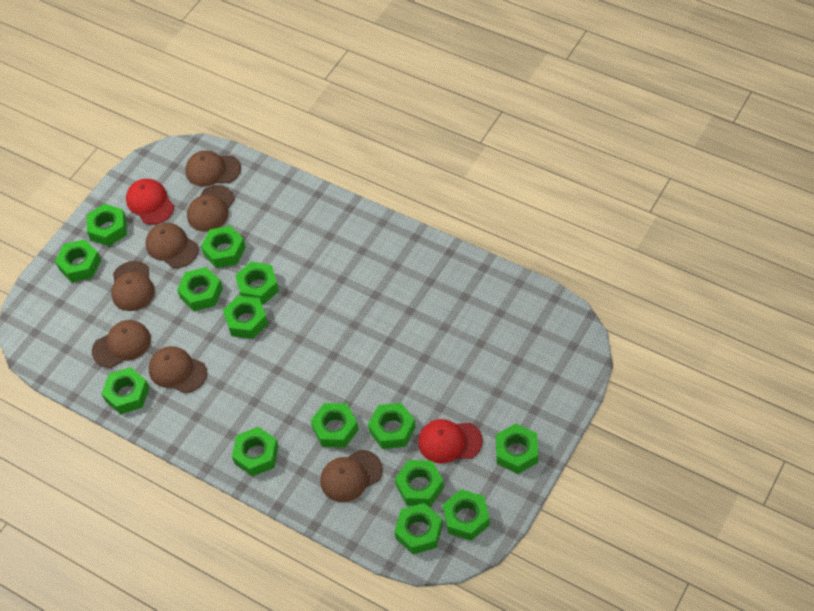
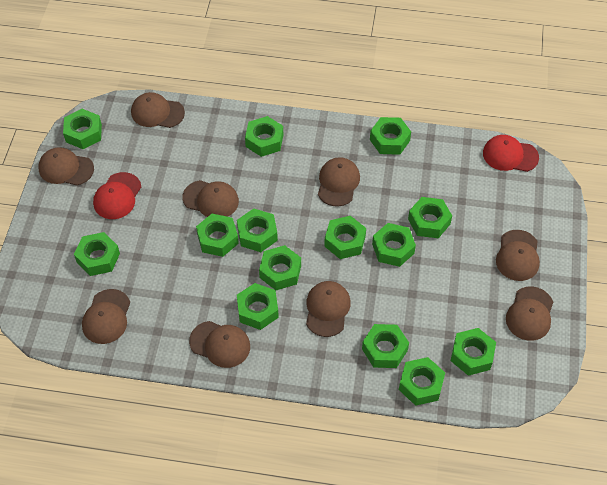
brown cap: [92,320,151,368] [111,261,155,311] [145,223,198,268] [149,346,207,393] [185,150,241,187] [187,185,235,232] [320,450,383,502] = 7 -> [39,147,94,186] [82,289,130,344] [131,92,185,128] [182,180,239,217] [189,321,250,368] [306,281,351,337] [318,157,360,207] [496,230,540,281] [506,286,553,341] = 9

